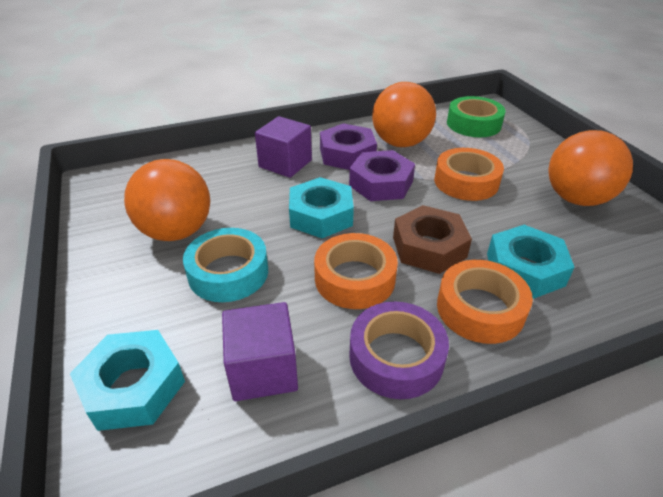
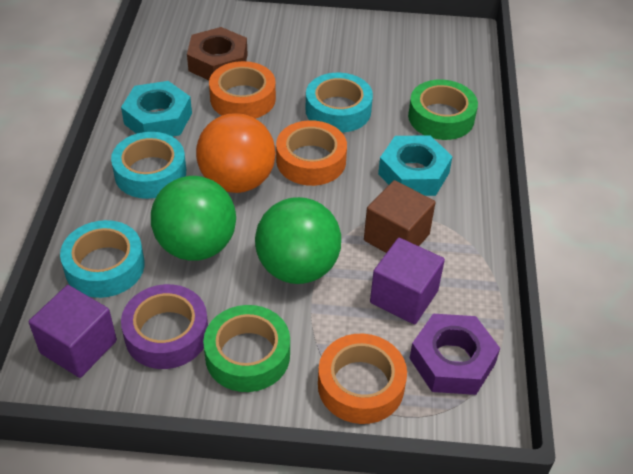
brown cube: none = 0 -> [364,180,435,253] = 1
green ball: none = 0 -> [151,176,236,261] [255,197,341,284] = 2
green tape: [447,96,506,137] = 1 -> [203,305,290,392] [408,80,478,140] = 2
orange ball: [124,159,210,241] [372,82,436,147] [548,130,633,206] = 3 -> [196,113,276,193] = 1
purple nut: [320,123,377,170] [349,150,415,201] = 2 -> [409,314,500,395] = 1
turquoise nut: [70,330,185,431] [289,177,354,238] [487,225,575,299] = 3 -> [121,81,192,137] [378,135,453,196] = 2
turquoise tape: [183,228,268,302] = 1 -> [60,220,145,298] [111,132,186,199] [306,73,373,132] = 3

